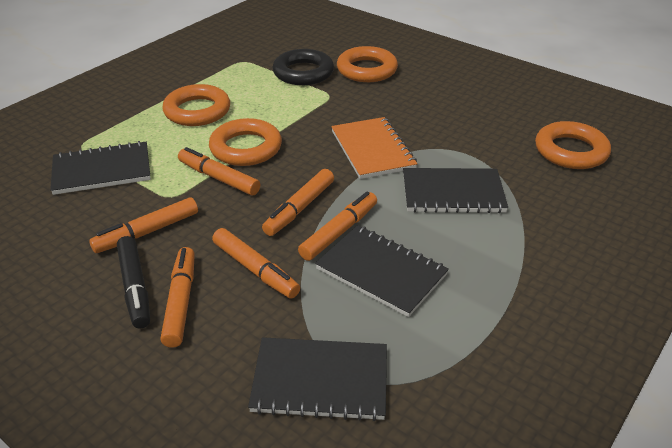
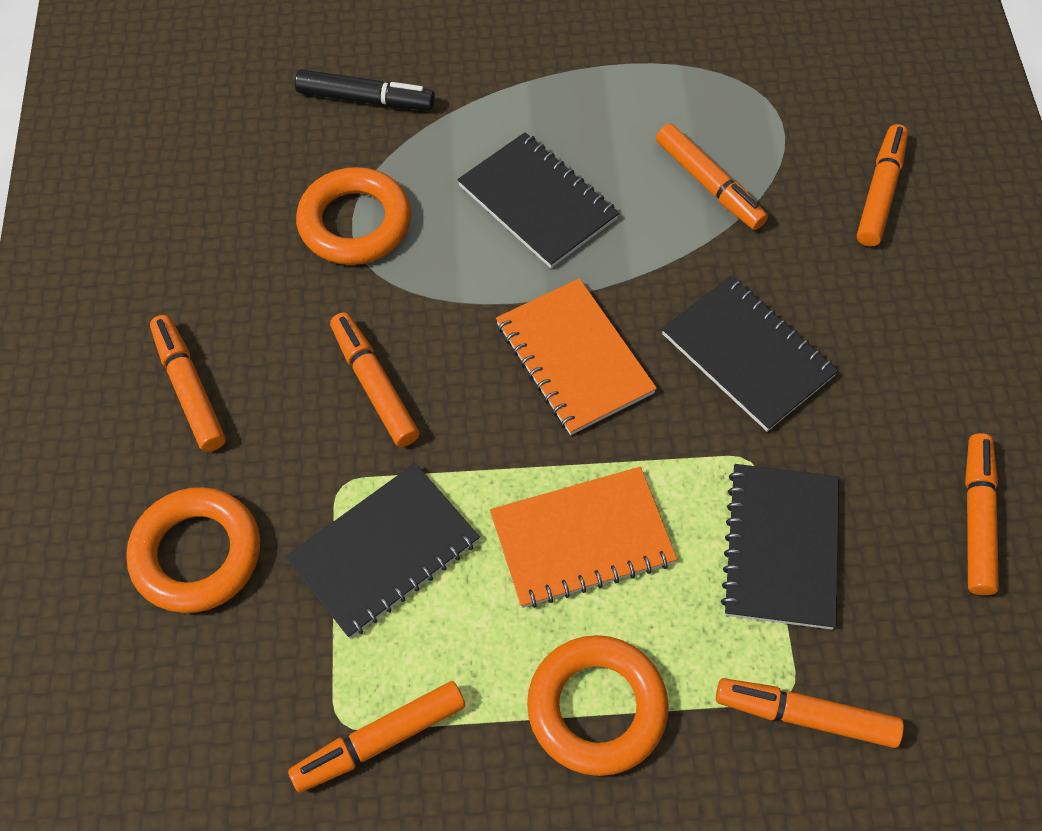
black ring: [272,49,334,85] = 1 -> none = 0
orange marker: [89,197,198,253] [160,247,195,348] [178,147,260,195] [212,228,300,299] [262,169,334,236] [298,192,377,261] = 6 -> [150,315,226,452] [288,681,465,793] [330,312,419,447] [656,123,768,230] [716,678,904,748] [857,124,908,247] [965,433,999,595] = 7
orange notebook: [331,117,417,179] = 1 -> [490,467,677,608] [496,278,657,435] = 2
orange ring: [162,84,230,126] [209,118,282,166] [337,46,398,82] [535,121,611,169] = 4 -> [126,487,260,613] [296,167,411,265] [527,635,669,776] = 3

